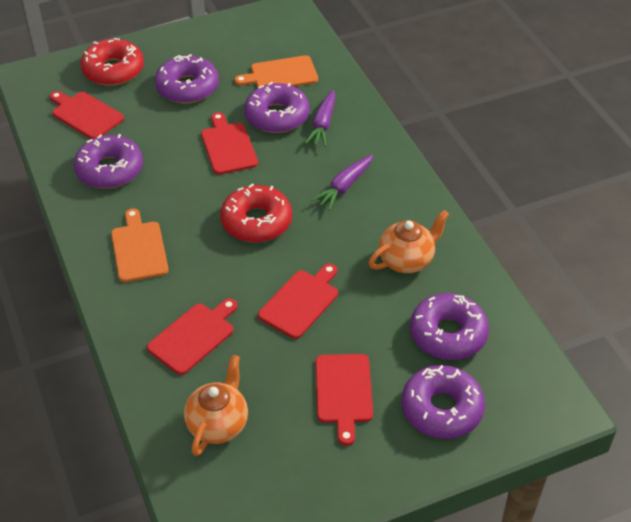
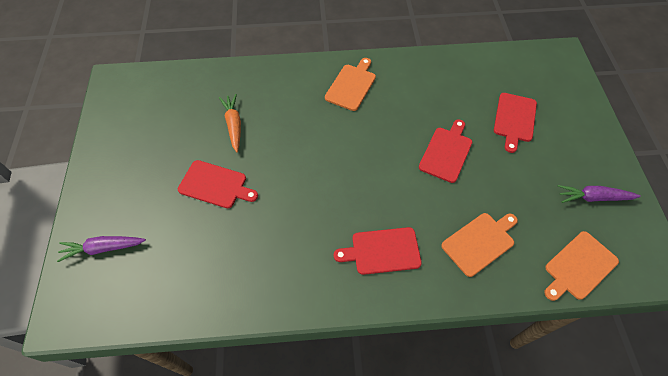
orange carrot: none = 0 -> [219,94,241,152] = 1
orange cutting board: [111,209,169,282] [234,55,318,87] = 2 -> [325,58,376,111] [441,213,518,277] [544,231,619,301] = 3
orange teapot: [184,355,248,456] [369,210,450,273] = 2 -> none = 0
purple donut: [73,134,143,189] [155,54,219,103] [244,82,310,133] [401,365,485,439] [410,293,489,360] = 5 -> none = 0
red cutting board: [50,91,124,139] [147,298,237,375] [201,112,258,175] [258,264,338,339] [316,354,373,446] = 5 -> [178,160,258,208] [334,227,422,275] [419,119,472,183] [494,93,537,153] = 4
red donut: [80,38,144,86] [220,183,292,242] = 2 -> none = 0

